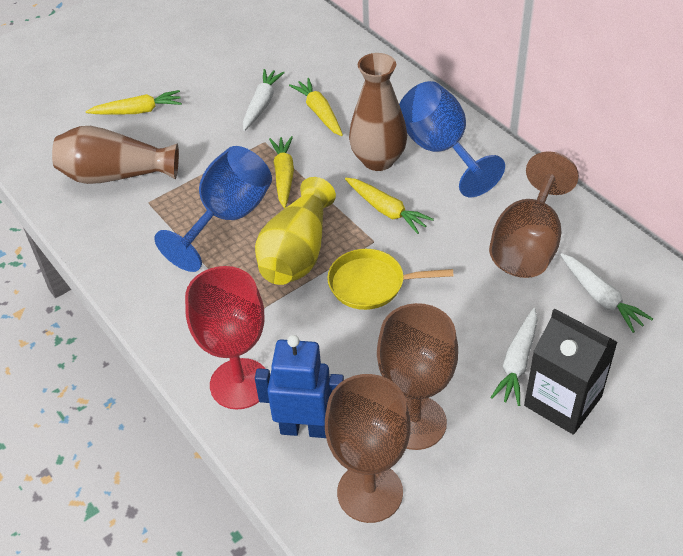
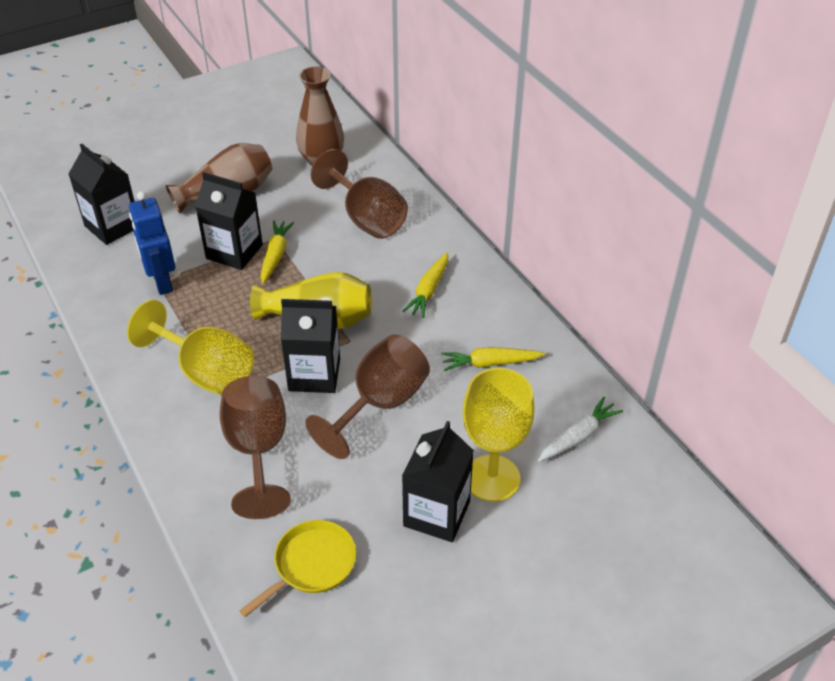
black carton: [524,308,618,435] = 1 -> [68,144,135,245] [195,172,263,270] [281,299,340,393] [402,421,474,542] = 4
blue goblet: [154,146,272,272] [399,81,505,197] = 2 -> none = 0
red goblet: [185,266,266,409] = 1 -> none = 0
white carrot: [243,69,285,131] [490,308,538,406] [560,253,653,333] = 3 -> [538,397,623,462] = 1
yellow carrot: [86,90,182,115] [269,136,294,208] [289,78,343,136] [345,178,434,234] = 4 -> [260,220,294,284] [402,252,448,318] [441,347,545,371] = 3
yellow goblet: none = 0 -> [127,300,254,395] [463,368,535,502] = 2

